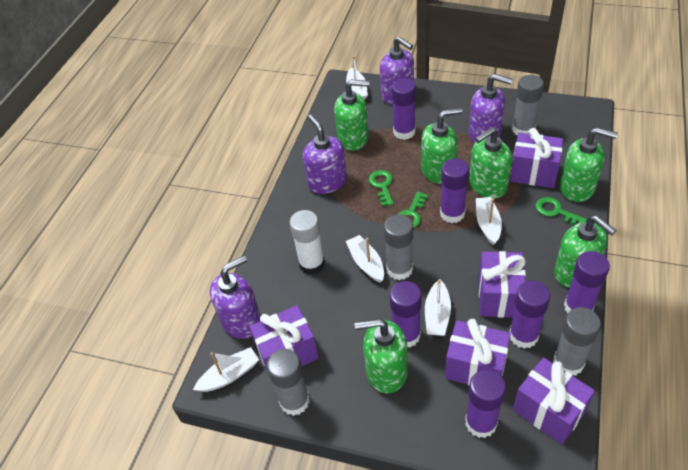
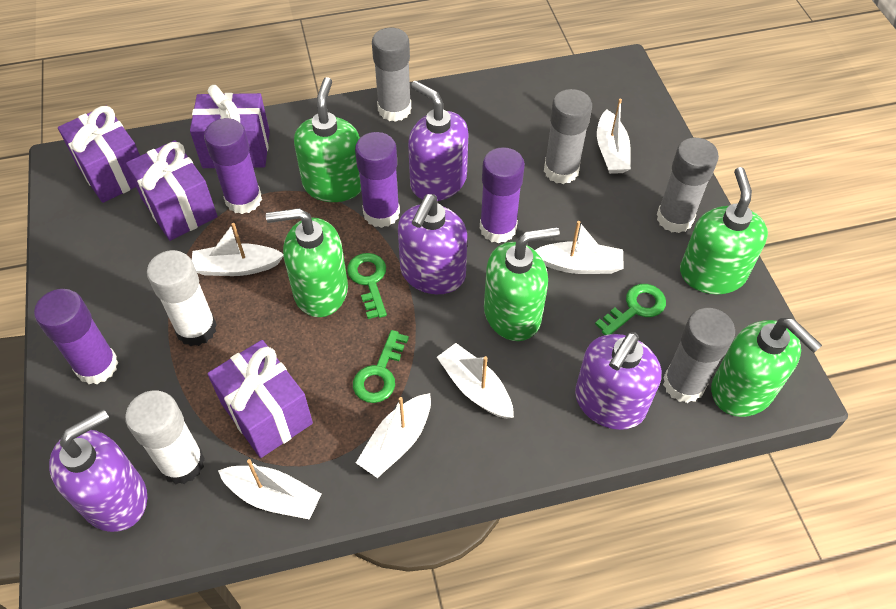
green soap dispenser: [334,80,369,151] [355,319,408,394] [421,108,462,184] [469,127,512,199] [554,215,616,288] [560,127,618,202] = 6 -> [266,208,348,317] [294,77,361,202] [484,227,560,341] [680,167,768,294] [711,318,822,417] = 5
purple gift: [249,305,319,372] [445,319,511,385] [479,251,526,318] [510,128,563,188] [513,357,595,444] = 5 -> [58,105,140,203] [126,140,218,241] [190,85,270,168] [207,340,313,458] = 4
purple glue stick: [390,281,422,348] [391,78,416,140] [440,158,469,223] [465,370,506,438] [510,280,550,349] [564,251,610,314] = 6 -> [34,289,118,384] [204,118,262,214] [355,132,400,228] [480,147,525,243] = 4
white boat: [193,347,259,392] [346,56,368,100] [346,235,384,282] [425,279,451,336] [476,197,502,245] = 5 -> [192,223,284,276] [218,459,321,520] [356,393,431,478] [437,343,514,419] [535,221,624,274] [597,99,631,174] = 6
white glue stick: [290,210,325,274] = 1 -> [125,390,205,485] [147,250,217,346] = 2

